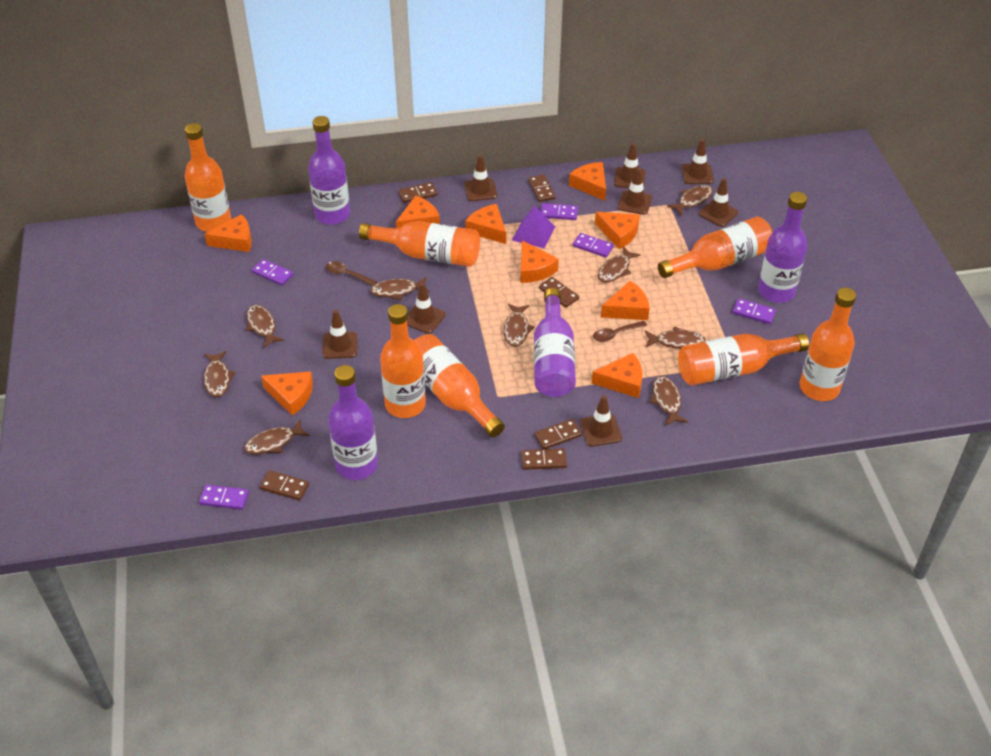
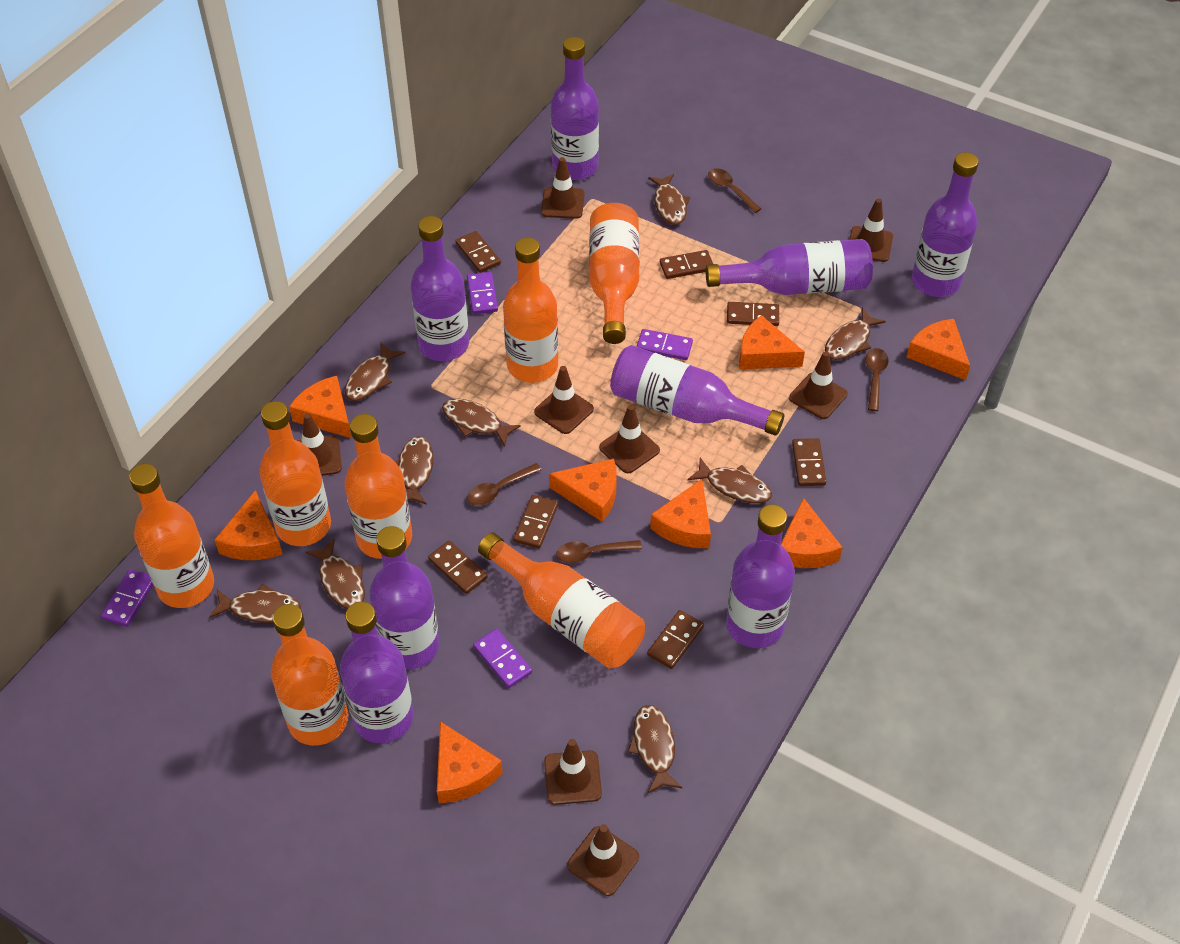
brown domino: [260,470,309,500] [398,182,438,203] [521,448,567,470] [528,175,556,202] [534,419,582,449] [539,277,579,308] = 6 -> [428,541,488,594] [455,231,501,273] [513,495,558,549] [647,610,704,669] [660,250,713,279] [727,302,779,326] [792,438,826,486] = 7
brown spoon: [326,261,377,286] [593,321,647,342] = 2 -> [467,463,542,505] [557,540,642,563] [708,168,761,213] [866,348,889,411] = 4
orange cheese: [204,214,252,252] [261,371,313,415] [396,196,440,228] [465,204,506,244] [520,240,559,283] [569,162,606,201] [591,353,642,398] [595,212,640,249] [601,281,650,320] = 9 -> [215,490,282,560] [289,376,352,438] [437,721,503,803] [549,459,617,522] [650,479,711,548] [739,315,805,369] [781,498,843,568] [906,319,970,380] = 8
purple bottle: [308,116,350,225] [328,365,378,480] [534,288,576,397] [758,192,807,303] = 4 -> [340,602,414,743] [369,526,440,670] [411,216,469,361] [551,37,599,180] [610,345,784,436] [706,239,873,295] [726,504,795,648] [912,152,979,297] = 8
purple domino: [199,485,249,510] [252,259,293,286] [541,203,578,220] [573,233,614,257] [733,299,776,324] = 5 -> [101,569,153,627] [467,272,498,314] [473,629,532,688] [636,329,693,360] = 4
purple pyramid: [512,206,555,248] = 1 -> none = 0

